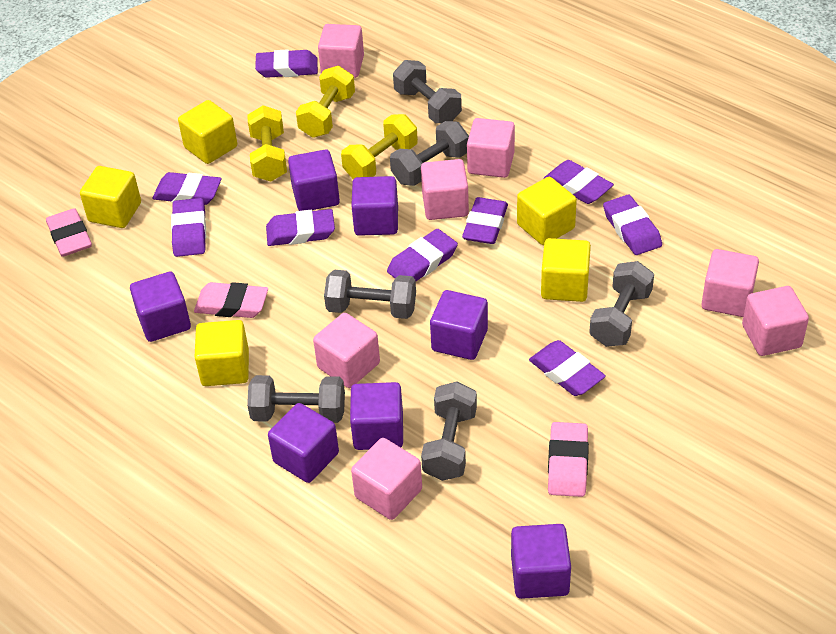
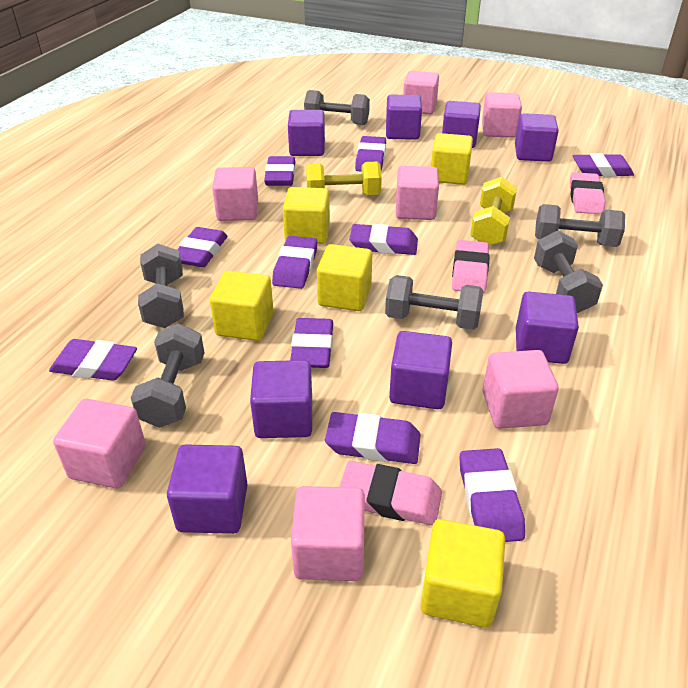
purple cube: [130,271,191,342] [268,403,339,483] [288,149,340,211] [350,382,403,450] [351,176,398,236] [430,290,488,360] [511,524,571,599] = 7 -> [167,444,248,534] [250,360,312,438] [288,110,325,156] [386,95,422,140] [389,331,452,409] [442,101,481,148] [515,113,559,162] [516,292,579,364] = 8
purple eraser: [152,172,222,205] [171,198,206,257] [255,49,318,78] [266,209,335,246] [387,229,458,281] [462,197,508,244] [529,340,606,396] [543,160,614,204] [603,194,662,255] = 9 -> [49,339,137,381] [177,227,228,267] [264,156,295,186] [272,236,317,289] [290,318,333,368] [325,412,421,464] [349,224,418,255] [355,136,386,171] [459,448,525,542] [573,153,634,177] = 10
yellow dumbbell: [247,105,287,182] [296,66,355,138] [341,114,418,179] = 3 -> [306,162,382,195] [470,177,517,246] = 2

